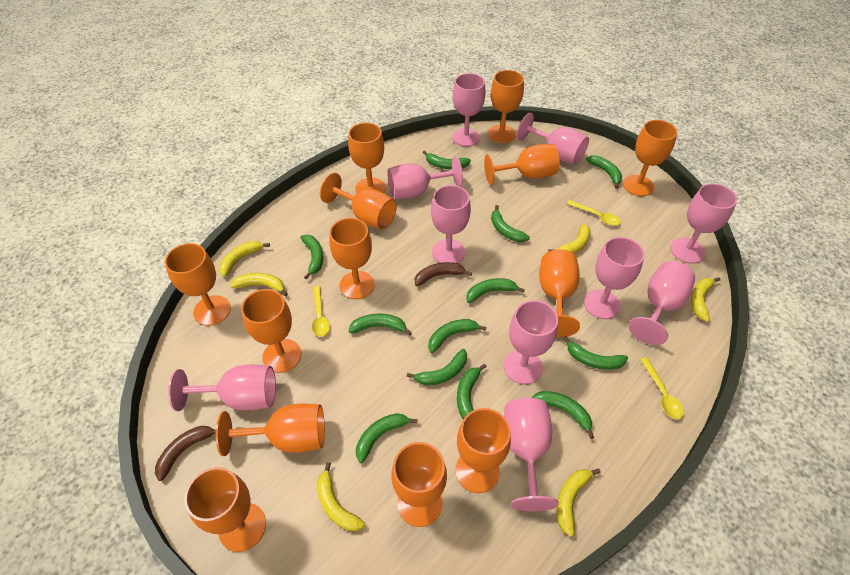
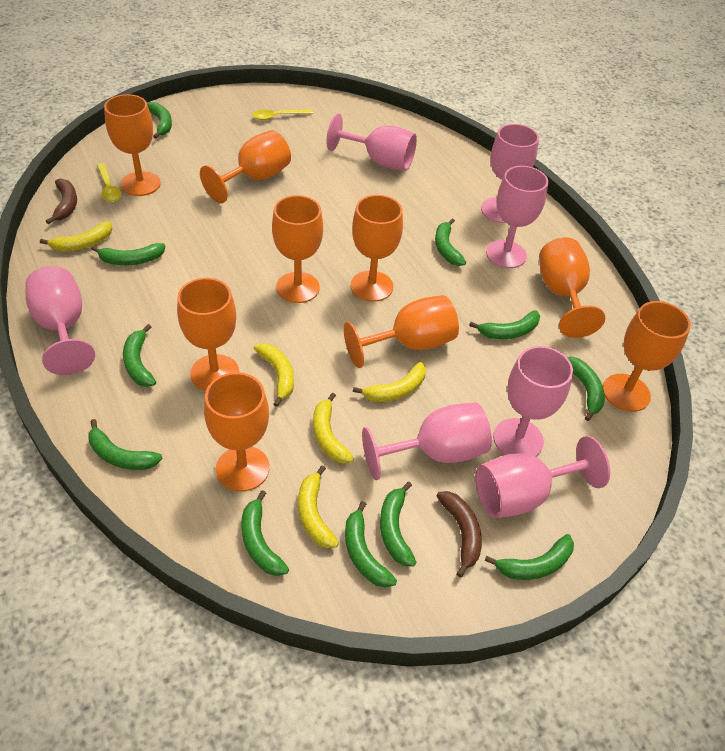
green banana: [301,235,324,279] [348,314,412,336] [356,413,417,463] [407,349,467,385] [423,150,471,169] [428,319,486,353] [457,364,487,420] [466,278,525,303] [491,205,530,242] [532,391,594,439] [563,336,628,370] [586,155,622,189] = 12 -> [88,419,163,470] [91,243,165,265] [123,324,156,387] [147,102,172,139] [241,490,289,576] [345,501,397,588] [380,482,417,567] [435,218,466,266] [469,310,540,339] [485,534,574,580] [567,356,605,421] = 11
orange goblet: [165,243,231,326] [184,467,266,552] [216,403,325,456] [241,289,301,373] [320,173,397,229] [329,218,375,299] [348,123,386,193] [391,442,447,527] [456,408,511,493] [484,144,560,185] [488,70,524,143] [539,249,580,337] [623,120,677,196] = 13 -> [104,94,161,196] [177,278,239,391] [200,130,291,203] [204,372,269,492] [272,195,323,303] [344,295,459,368] [351,195,403,302] [539,237,605,338] [603,301,691,412] = 9
pink goblet: [168,364,276,411] [387,157,463,199] [431,185,471,263] [452,73,486,147] [504,300,558,384] [504,398,559,511] [517,113,589,165] [584,237,644,319] [629,261,695,345] [670,183,737,263] = 10 -> [25,266,95,375] [326,114,417,171] [362,403,492,480] [475,436,610,518] [481,124,539,223] [486,166,548,268] [493,346,573,457] = 7
yellow banana: [219,241,270,277] [230,273,288,296] [317,462,365,531] [548,224,591,254] [557,468,600,537] [691,277,721,322] = 6 -> [40,221,112,251] [254,343,294,407] [298,465,339,548] [313,393,354,464] [353,362,426,402] = 5
yellow spoon: [312,286,330,337] [567,200,621,226] [640,358,684,419] = 3 -> [97,163,122,202] [252,109,313,120] = 2

